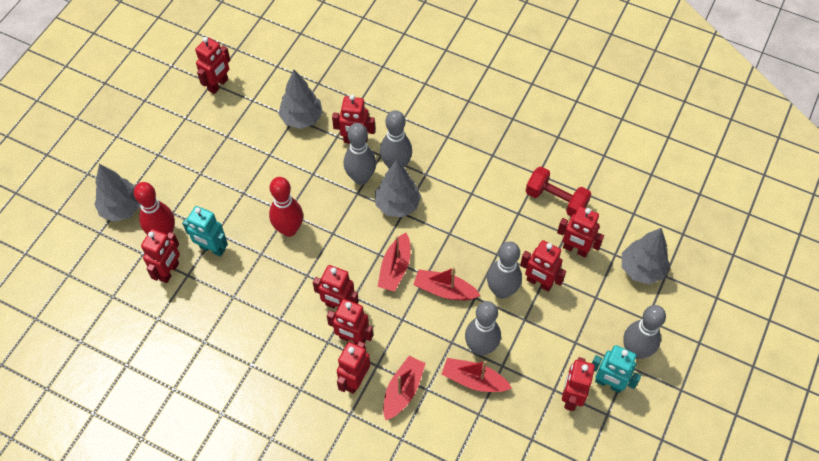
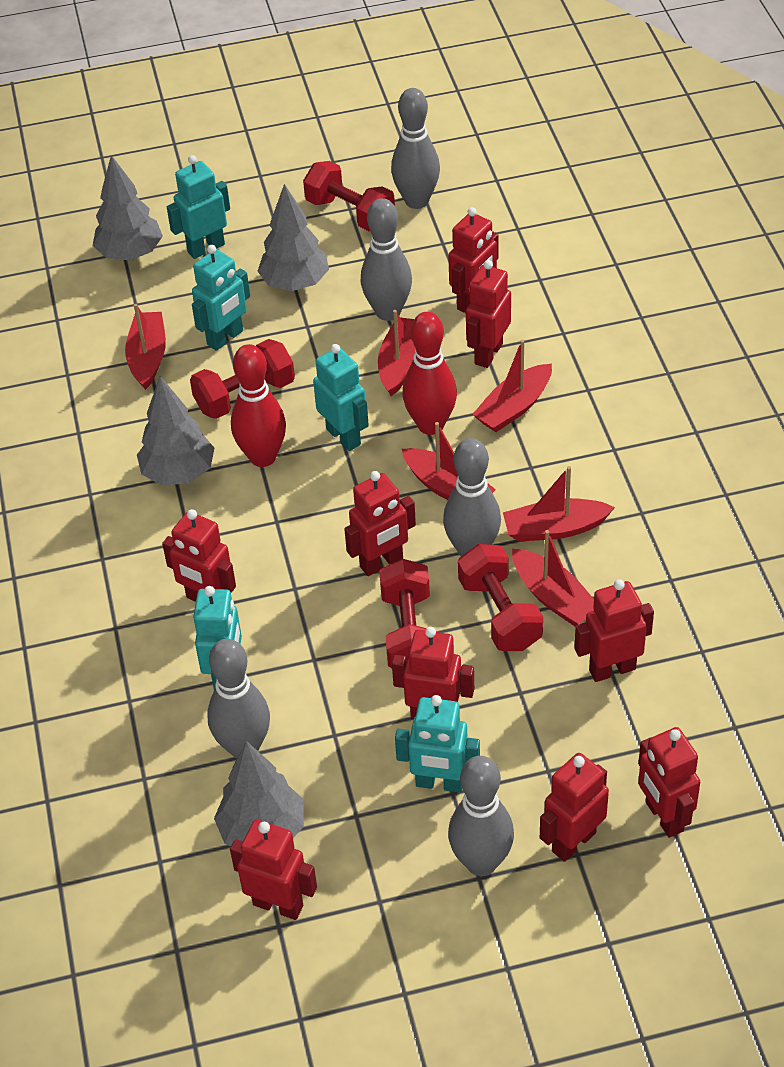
red boat: [378,233,411,292] [383,356,426,421] [413,267,481,300] [442,358,512,392] = 4 -> [125,304,166,390] [378,310,415,396] [402,422,496,500] [472,340,552,432] [503,466,615,542] [512,530,594,626] = 6
red dumbbell: [526,167,591,217] = 1 -> [190,339,295,419] [303,161,395,231] [379,559,430,668] [458,544,543,651] = 4
turquoise robot: [182,206,228,257] [592,345,641,393] = 2 -> [167,155,230,259] [192,245,250,351] [193,586,242,690] [313,344,369,451] [395,695,480,793] = 5

